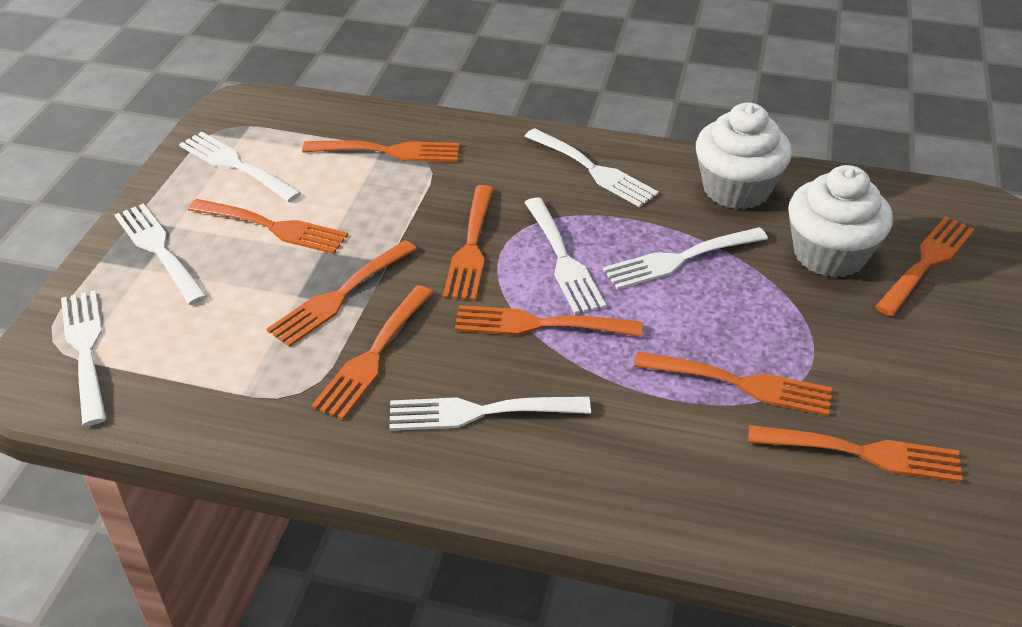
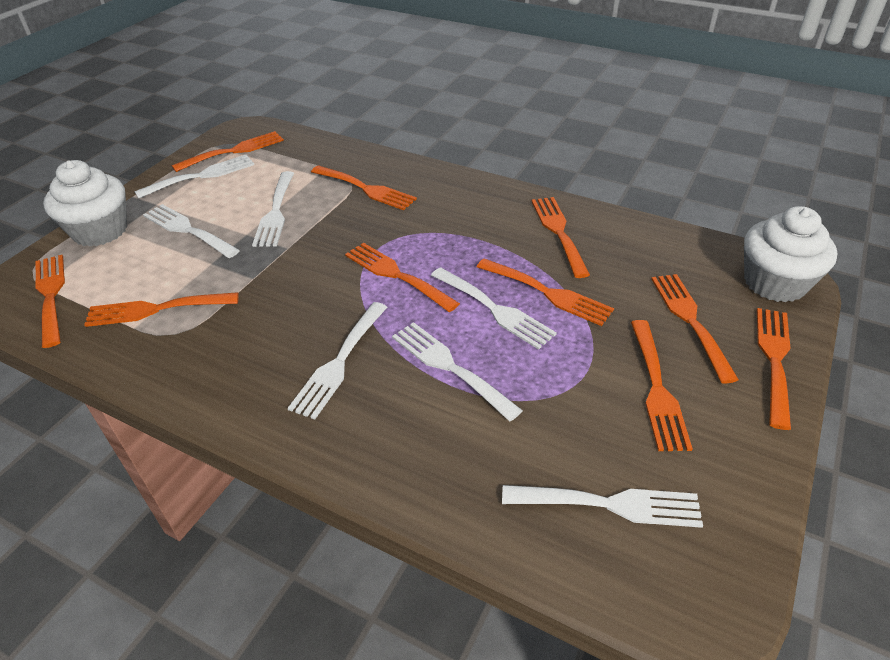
orange fork: [188,199,348,254] [267,240,417,347] [302,140,460,162] [311,285,433,420] [443,185,494,301] [455,305,642,337] [634,351,832,416] [748,425,963,483] [875,217,975,316] = 9 -> [35,255,65,348] [84,292,239,327] [172,131,284,172] [311,165,417,210] [345,243,460,312] [477,259,614,326] [531,197,590,278] [631,320,693,451] [651,274,739,384] [757,308,791,430] = 10

